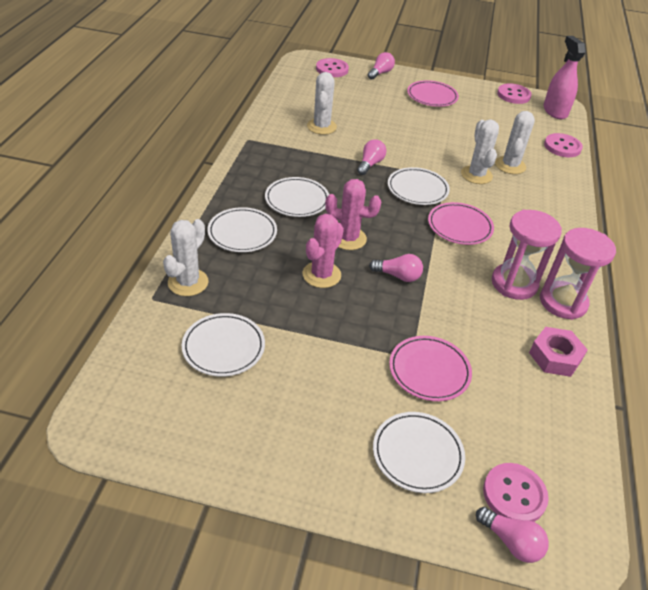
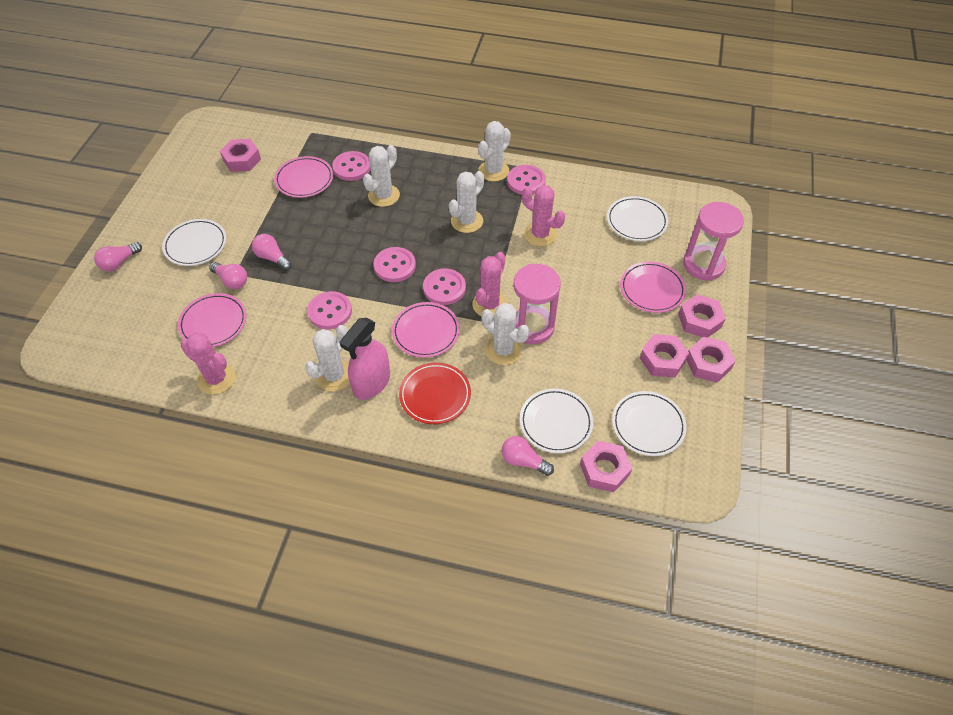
pink button: [316,58,349,77] [483,463,549,522] [497,83,532,104] [544,133,583,157] = 4 -> [307,291,352,329] [332,151,371,181] [374,247,416,282] [423,269,466,305] [507,165,546,195] = 5
pink cactus: [302,214,344,288] [325,179,382,250] = 2 -> [181,332,236,395] [472,252,508,318] [522,185,565,246] = 3
pink nut: [529,327,588,377] = 1 -> [220,139,261,172] [580,441,632,492] [640,334,689,378] [678,294,726,338] [687,337,736,383] = 5
pink plate: [389,336,472,401] [407,80,459,107] [428,202,494,245] = 3 -> [178,293,247,347] [274,156,333,198] [392,302,460,358] [620,262,686,313] = 4
red plate: none = 0 -> [399,362,471,424] = 1
white cactus: [163,219,209,296] [307,72,337,135] [461,120,499,184] [495,111,535,174] = 4 -> [305,325,350,391] [363,145,400,207] [449,171,484,233] [478,121,511,181] [482,303,530,365] = 5
white plate: [182,313,265,377] [207,207,277,252] [265,177,329,217] [373,412,465,493] [388,167,450,205] = 5 -> [162,219,226,266] [520,388,593,453] [607,196,668,241] [612,391,687,456] = 4

